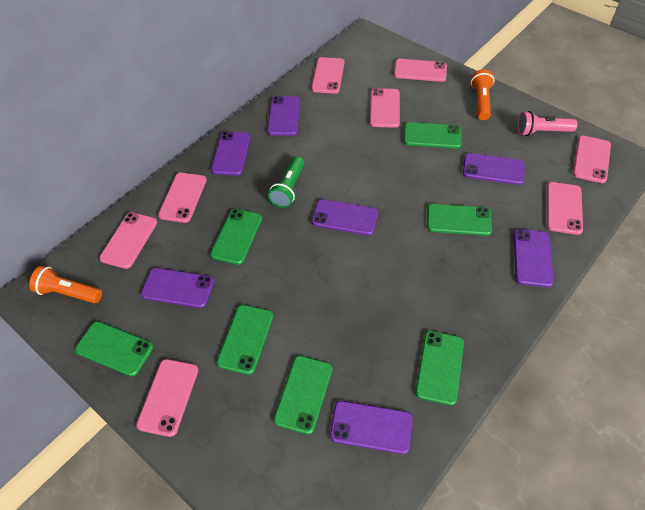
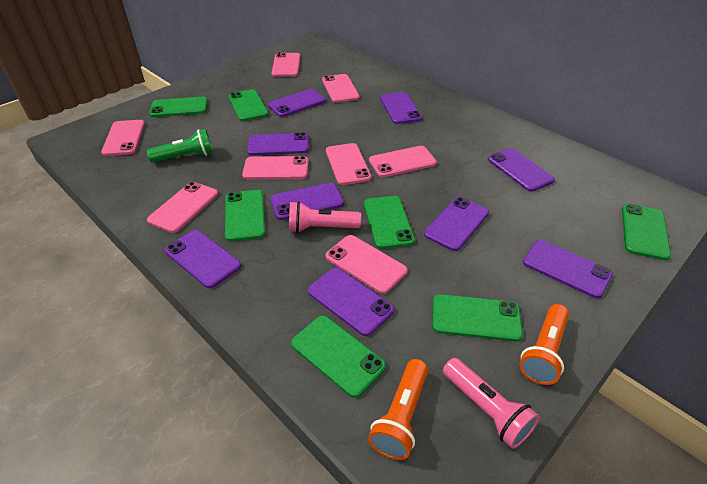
pink flashlight: [517,111,578,136] = 1 -> [289,201,361,233] [443,358,540,449] = 2
purple phone: [141,268,214,308] [211,131,251,176] [267,96,300,136] [312,199,378,236] [330,401,412,454] [463,153,525,185] [513,229,554,287] = 7 -> [165,230,241,288] [247,132,309,155] [268,89,326,117] [270,183,344,220] [308,268,394,336] [380,92,422,124] [424,197,489,251] [488,148,555,191] [523,240,613,298] = 9

